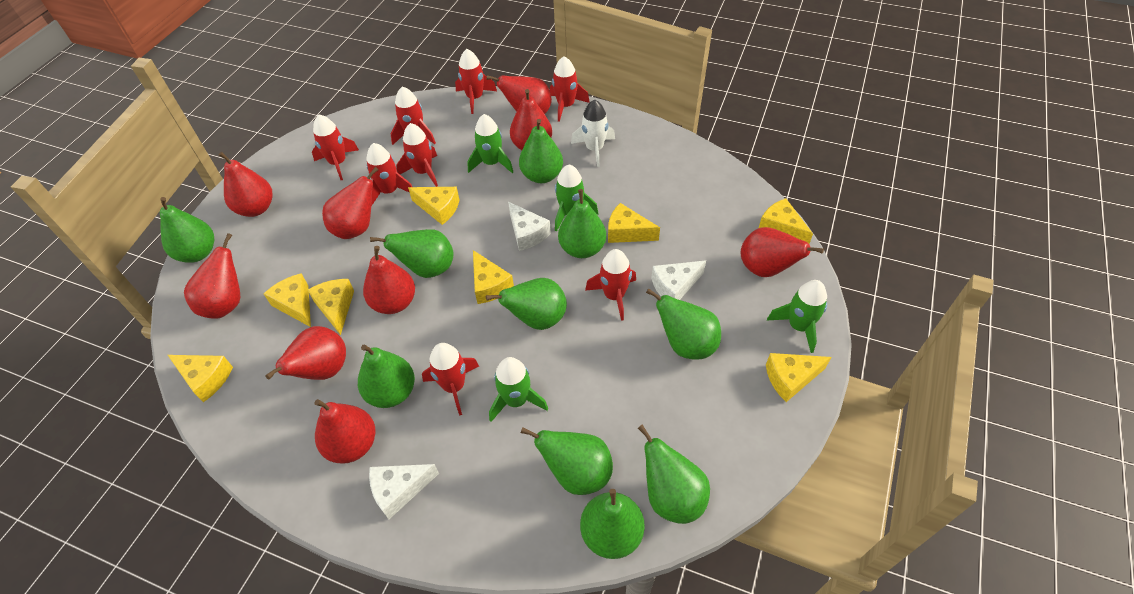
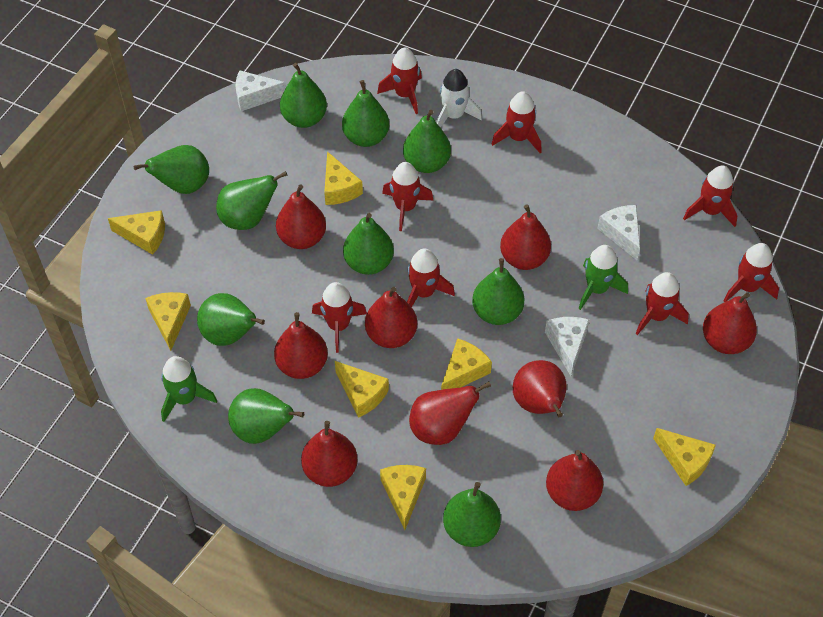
green rocket: [467,114,513,173] [489,357,548,422] [555,165,598,231] [767,280,827,353] = 4 -> [161,356,217,422] [579,245,628,310] = 2
yellow cheese: [168,355,233,402] [264,273,311,327] [308,279,354,335] [408,187,460,225] [473,250,514,304] [608,203,660,243] [759,198,813,243] [766,353,831,402] = 8 -> [108,210,165,255] [145,292,191,351] [324,151,363,205] [335,361,389,418] [380,465,426,530] [441,338,492,390] [653,428,716,486] = 7

